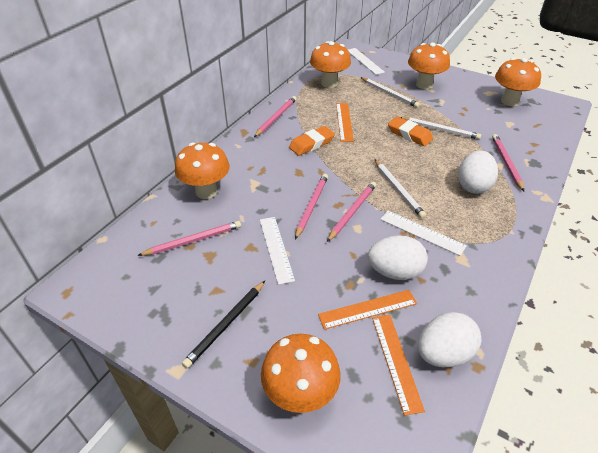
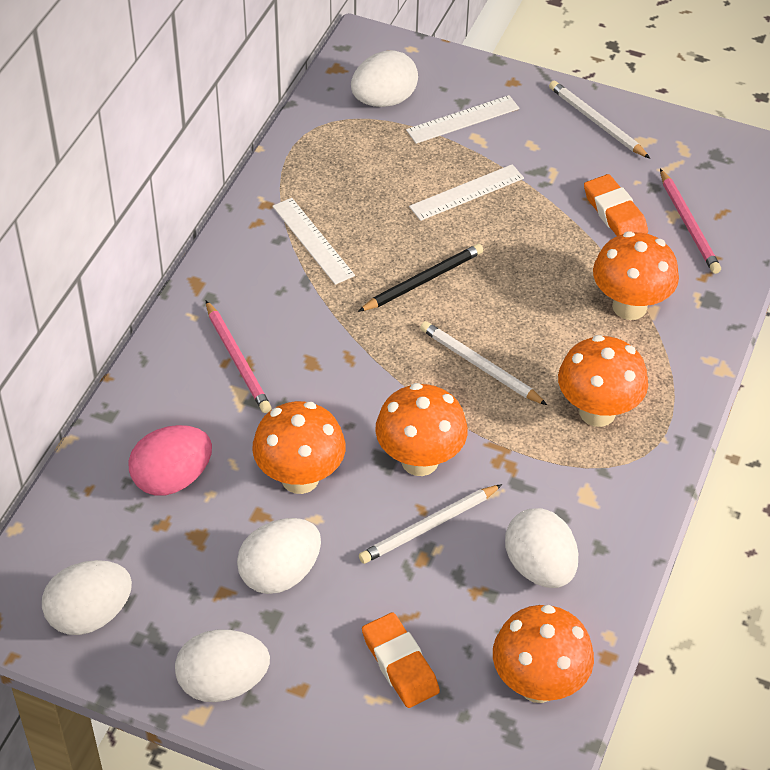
orange ruler: [318,290,417,330] [336,103,354,142] [372,315,425,416] = 3 -> none = 0
pink egg: none = 0 -> [129,425,212,496] = 1
pink pencil: [137,221,241,256] [254,96,297,137] [295,174,328,239] [327,182,376,242] [492,134,524,191] = 5 -> [206,301,272,413] [660,169,721,274] = 2
white egg: [368,235,428,280] [418,312,481,367] [458,150,498,194] = 3 -> [42,560,132,635] [175,630,270,702] [237,518,321,594] [351,50,418,107] [505,508,578,588] = 5

